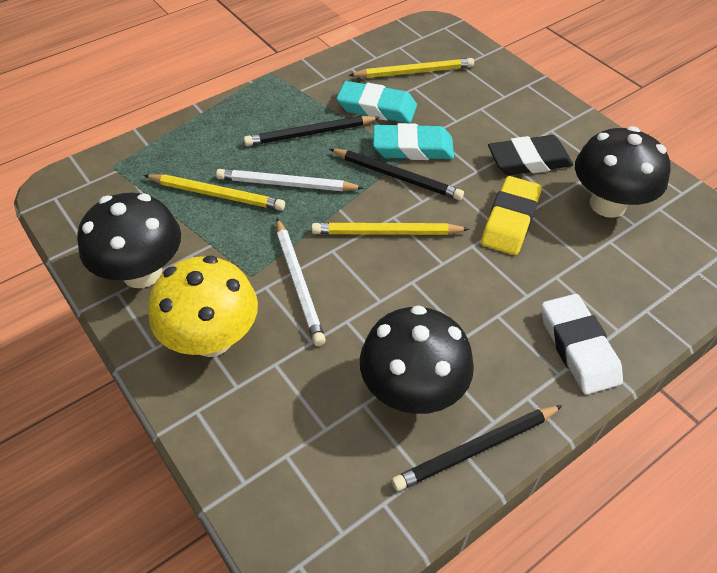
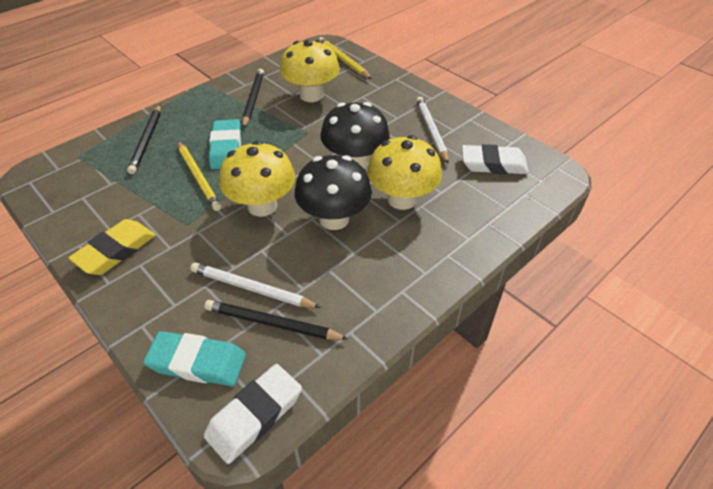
black eraser: [488,135,573,175] = 1 -> none = 0
black mushroom: [77,193,181,288] [360,305,474,414] [575,126,671,218] = 3 -> [295,155,372,230] [321,102,390,169] = 2
white eraser: [541,294,623,395] = 1 -> [204,364,302,464] [462,144,529,174] = 2
yellow mushroom: [148,255,258,357] = 1 -> [219,141,295,217] [280,40,340,102] [367,135,442,210] = 3
yellow pencil: [144,174,285,210] [311,223,469,235] [349,58,474,78] = 3 -> [178,141,221,211] [319,37,372,79] = 2

